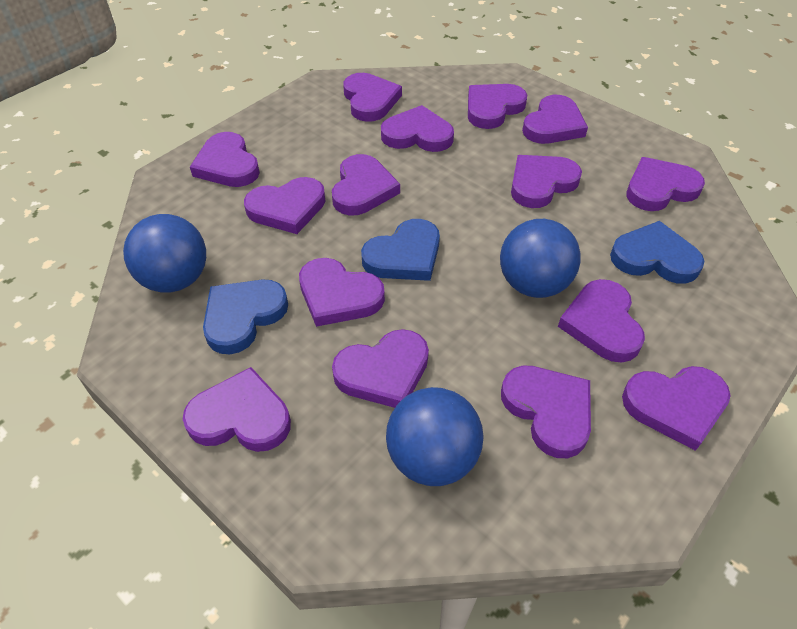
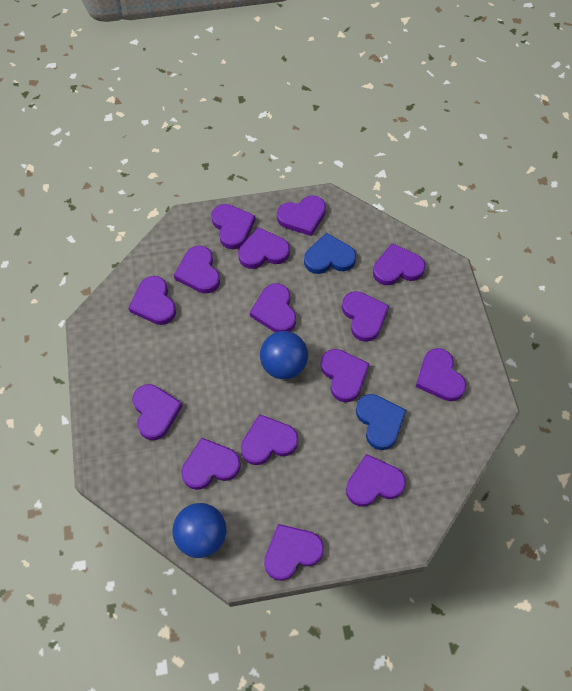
blue ball: [123,214,206,293] [386,387,483,486] [500,219,580,298] = 3 -> [172,503,227,558] [260,331,308,379] = 2
blue heart: [203,279,288,354] [361,219,440,281] [610,221,704,284] = 3 -> [304,233,356,274] [356,394,406,450] = 2

